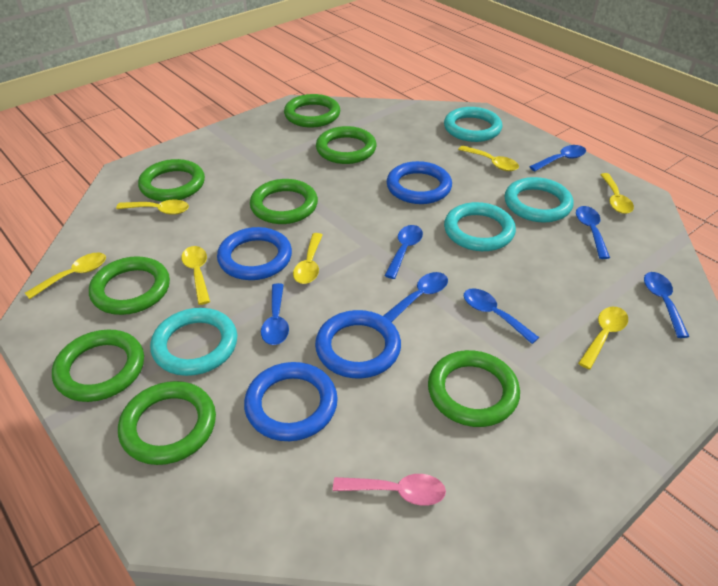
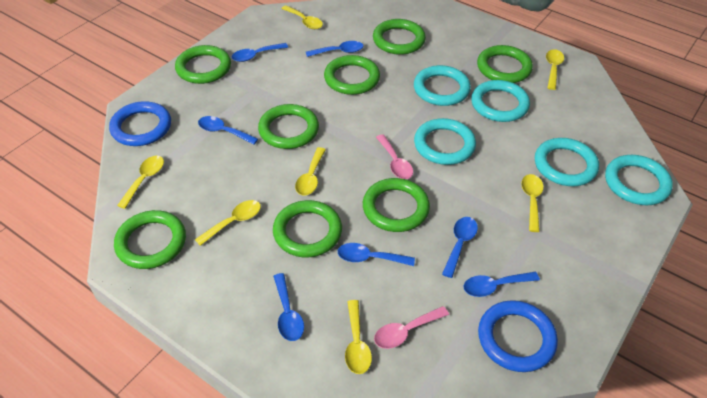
blue ring: [217,227,292,280] [244,362,338,441] [315,310,401,379] [387,161,452,204] = 4 -> [109,101,171,146] [478,300,558,372] = 2
pink spoon: [333,474,446,506] = 1 -> [374,306,449,349] [376,134,413,179] = 2
turquoise ring: [150,308,237,376] [444,107,503,142] [444,202,516,251] [504,177,573,222] = 4 -> [414,65,471,106] [414,118,476,165] [471,80,530,122] [535,138,599,186] [605,155,673,205] = 5

